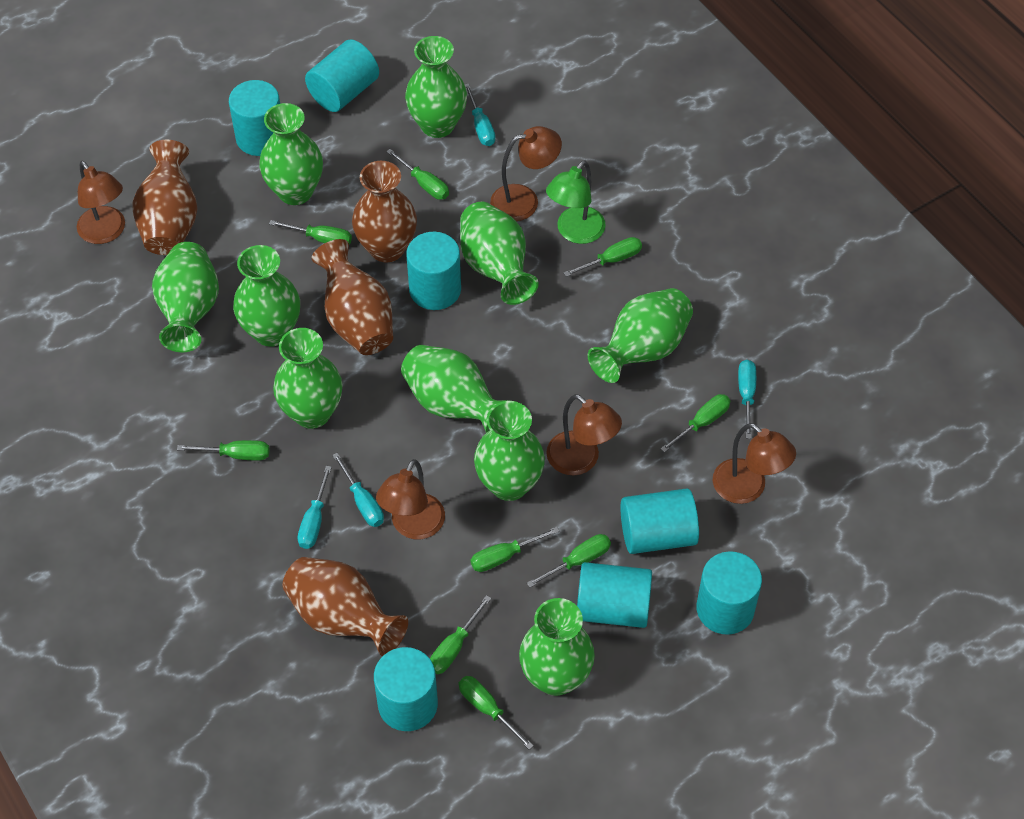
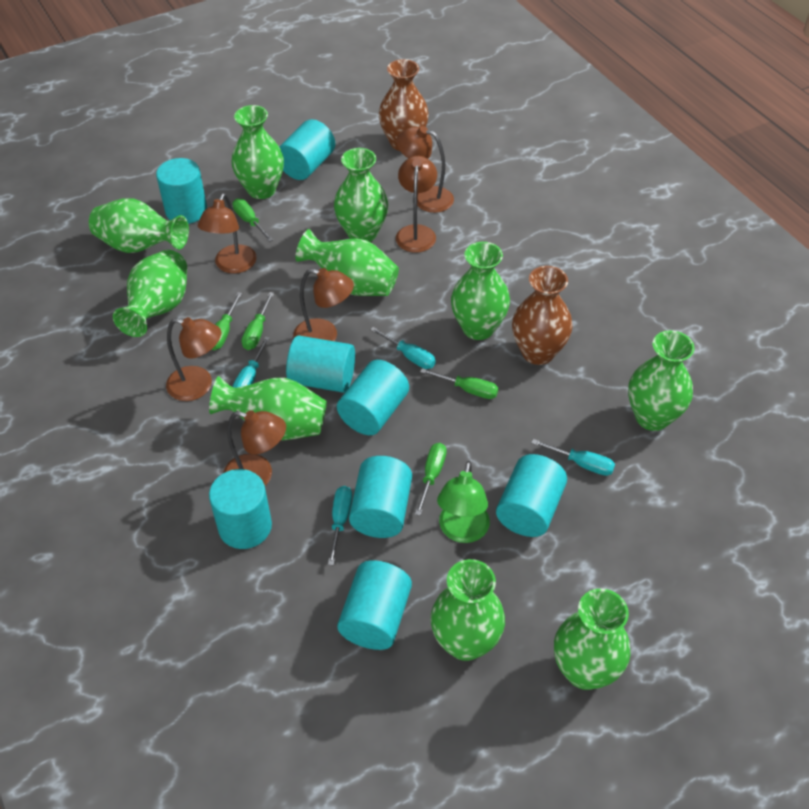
brown lamp: [77,161,125,244] [376,459,445,539] [490,126,562,221] [546,394,622,475] [713,423,796,504] = 5 -> [166,317,221,401] [198,193,257,274] [223,410,286,486] [293,268,354,341] [396,126,454,213] [396,156,437,253] = 6
brown vase: [132,140,197,255] [282,557,408,656] [312,239,393,355] [352,161,417,262] = 4 -> [379,59,429,151] [512,266,573,365] = 2
green screwdriver: [177,440,269,461] [269,220,352,245] [386,149,449,200] [430,595,491,674] [459,676,534,750] [471,527,560,572] [527,534,611,588] [564,237,642,277] [660,394,730,453] = 9 -> [211,292,242,350] [233,199,273,242] [241,292,274,350] [415,443,446,516] [420,368,498,399] = 5
turquoise cylinder: [229,80,280,156] [305,39,379,112] [374,647,438,731] [406,232,461,310] [577,562,652,628] [620,488,699,554] [697,551,762,635] = 7 -> [156,158,207,224] [209,469,272,549] [279,119,335,180] [286,335,355,393] [337,360,409,435] [337,560,412,650] [349,456,412,538] [496,454,567,537] = 8

